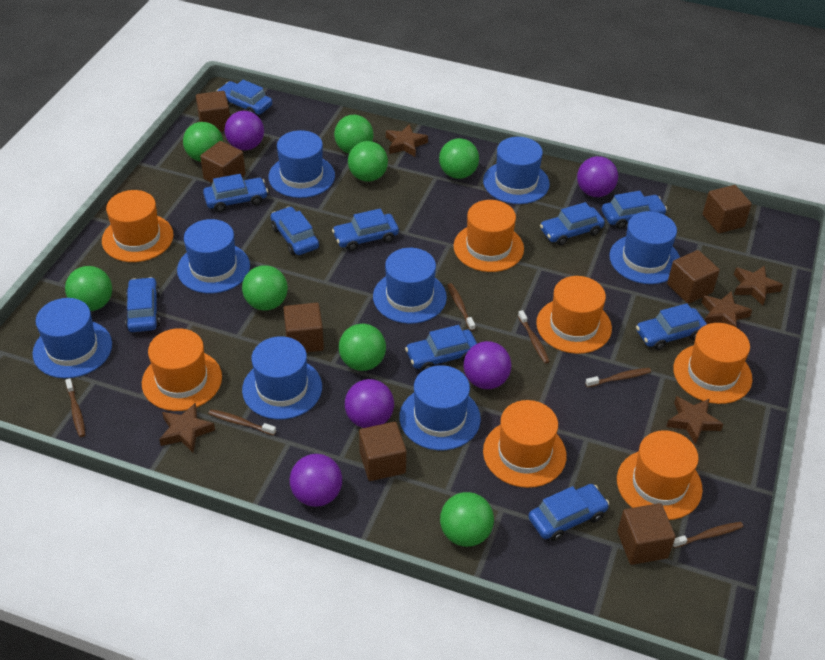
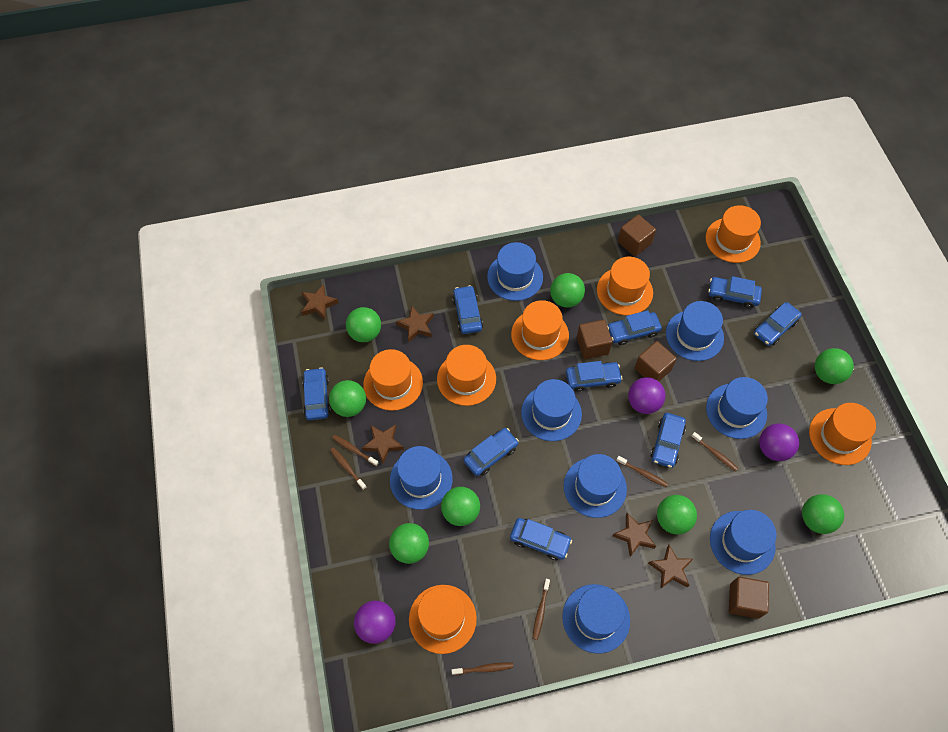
blue car: [125,277,160,332] [203,174,268,212] [217,80,272,115] [271,206,319,255] [332,208,399,251] [405,325,477,371] [528,484,609,541] [540,202,605,245] [602,191,667,229] [636,303,707,350] = 10 -> [302,367,331,420] [452,285,483,334] [464,428,519,476] [510,518,572,560] [566,361,623,392] [607,310,662,345] [651,413,686,468] [708,276,762,308] [754,302,802,346] = 9
brown cube: [196,91,230,132] [200,141,246,183] [283,303,324,353] [359,422,406,481] [617,503,676,565] [667,250,720,304] [703,185,752,233] = 7 -> [577,320,612,359] [618,215,656,257] [635,341,677,381] [729,577,769,619] = 4
purple ball: [225,111,264,150] [290,454,342,507] [345,379,394,428] [464,341,511,389] [577,156,618,197] = 5 -> [354,601,396,644] [628,377,666,414] [759,424,799,461] = 3

